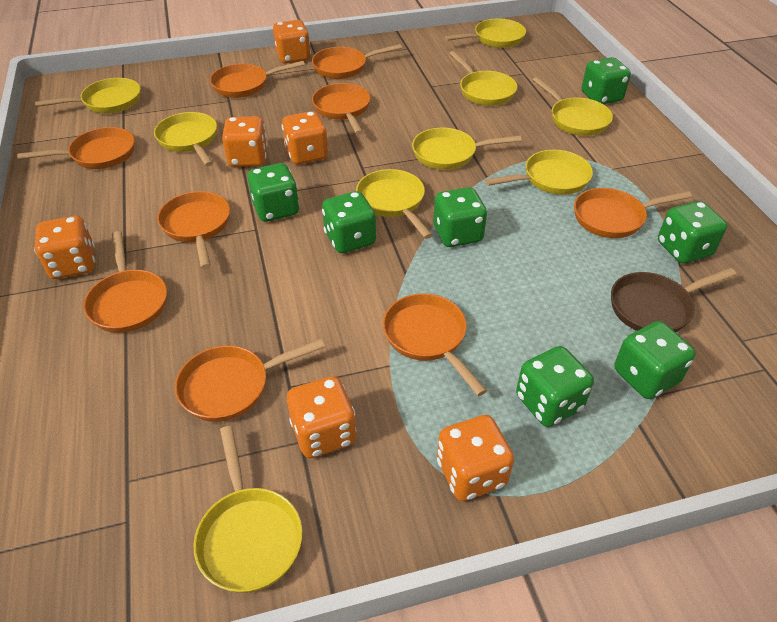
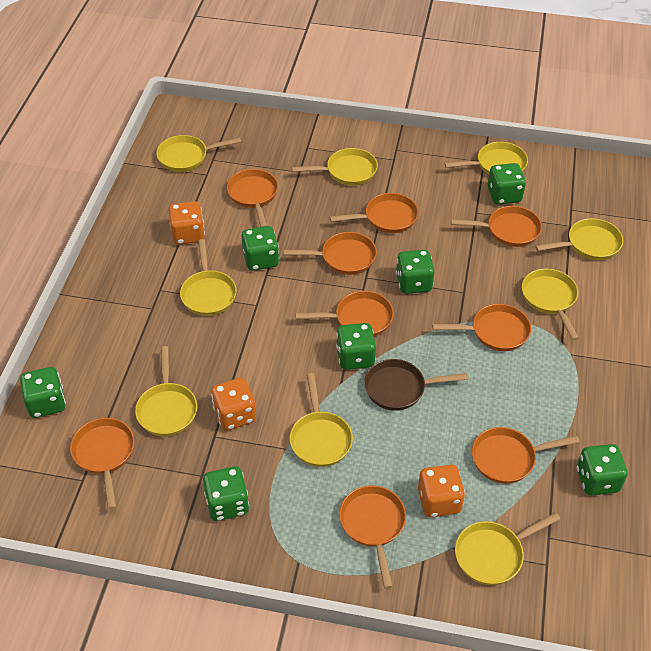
orange dice: [34,216,95,279] [222,116,268,167] [273,20,311,64] [282,111,329,164] [287,376,356,458] [437,415,514,501] = 6 -> [168,201,205,245] [211,378,256,430] [418,465,465,517] = 3

